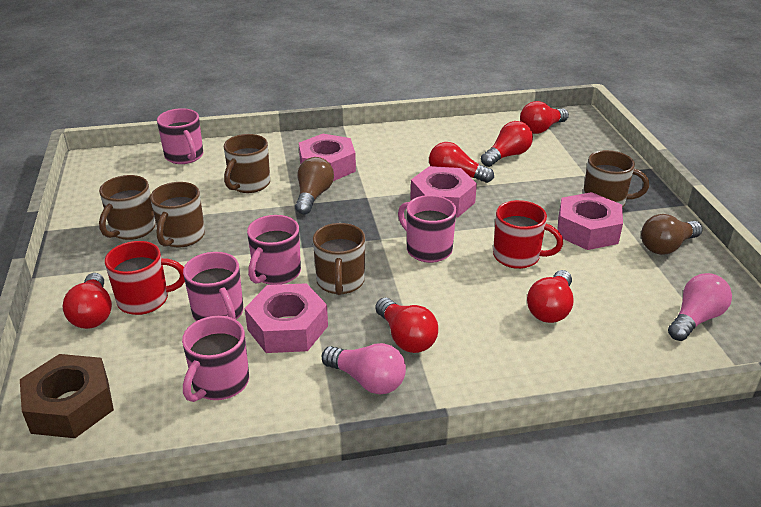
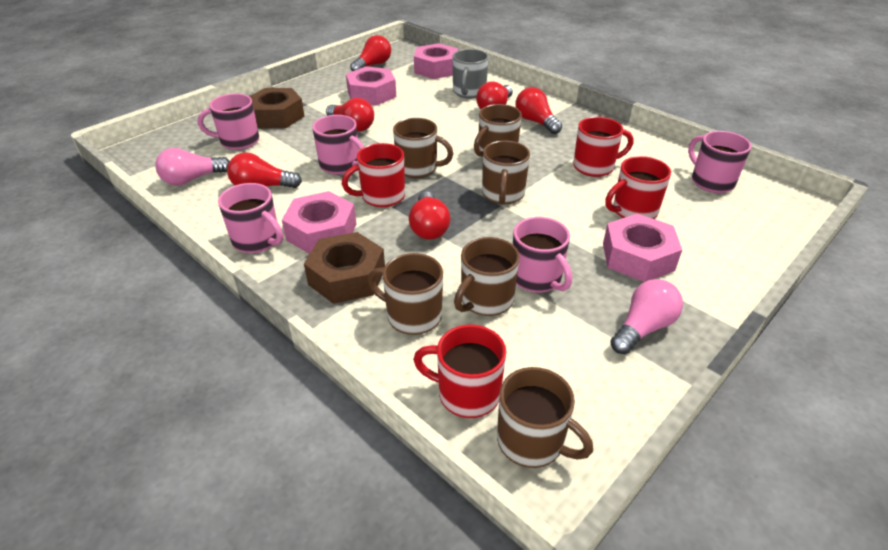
brown light bulb: [295,157,334,215] [641,214,703,255] = 2 -> none = 0
brown mug: [99,175,156,240] [150,182,205,248] [224,134,270,193] [313,223,365,295] [583,150,649,207] = 5 -> [367,253,443,335] [393,118,454,178] [454,237,520,316] [474,104,522,157] [482,141,530,204] [497,367,593,468] = 6
brown nut: [20,354,114,438] = 1 -> [249,88,305,128] [304,232,385,304] = 2
grey mug: none = 0 -> [453,49,489,98] = 1
red mug: [105,241,185,315] [493,200,563,269] = 2 -> [342,143,405,207] [413,325,506,418] [573,117,633,177] [605,156,671,219] = 4

